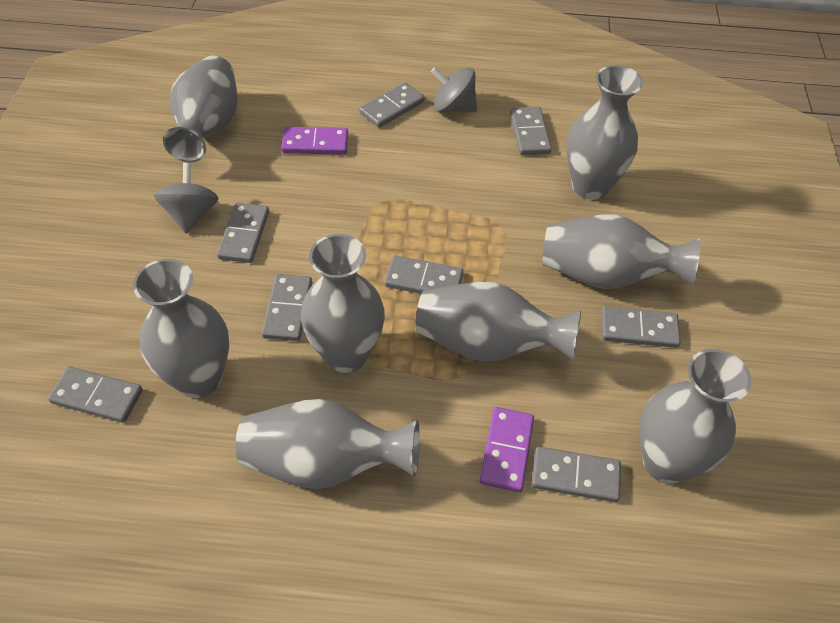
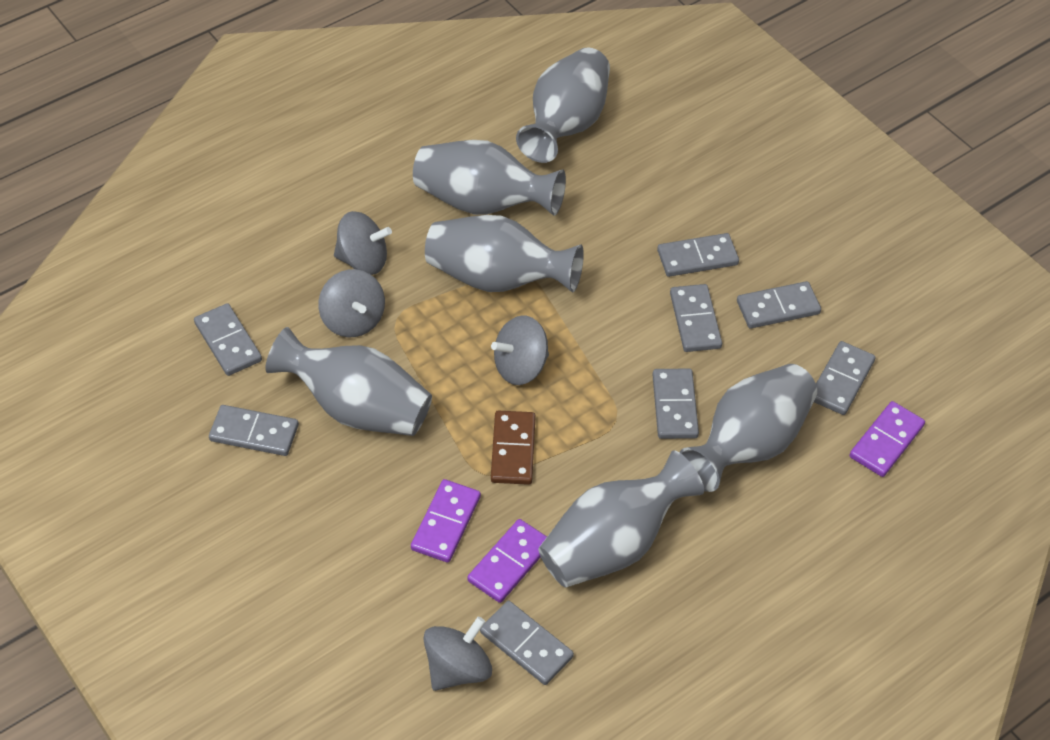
brown domino: none = 0 -> [491,411,536,485] = 1
grey spinning top: [154,163,219,233] [431,67,477,113] = 2 -> [318,269,385,337] [334,211,392,275] [423,616,492,691] [491,315,549,385] = 4
grey vase: [133,259,229,398] [163,56,238,163] [236,399,420,489] [301,234,385,373] [416,282,581,362] [542,215,700,289] [566,65,643,200] [639,349,752,484] = 8 -> [265,327,432,436] [413,140,566,216] [425,215,584,292] [516,48,610,163] [538,450,704,588] [679,364,817,492] = 6
purple domino: [281,127,348,155] [480,407,534,492] = 2 -> [411,479,481,563] [468,519,547,603] [849,401,925,477] = 3

